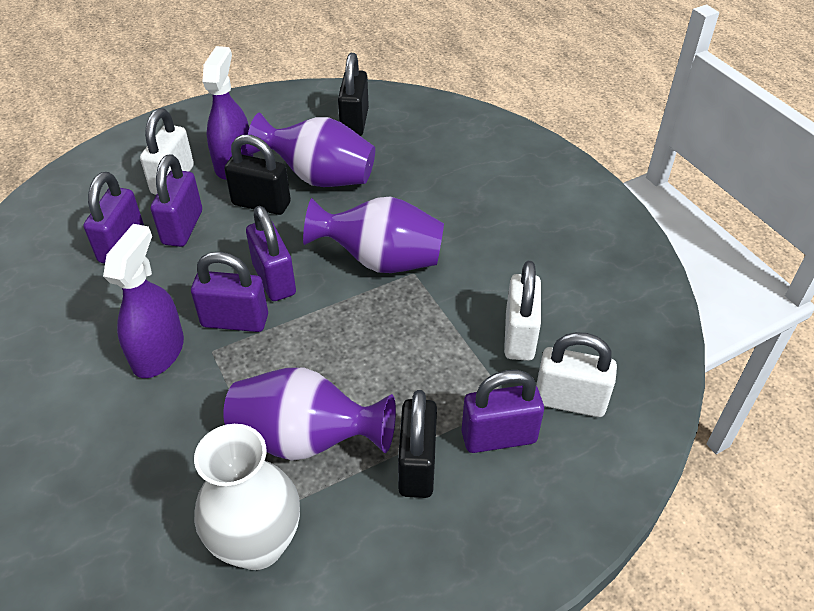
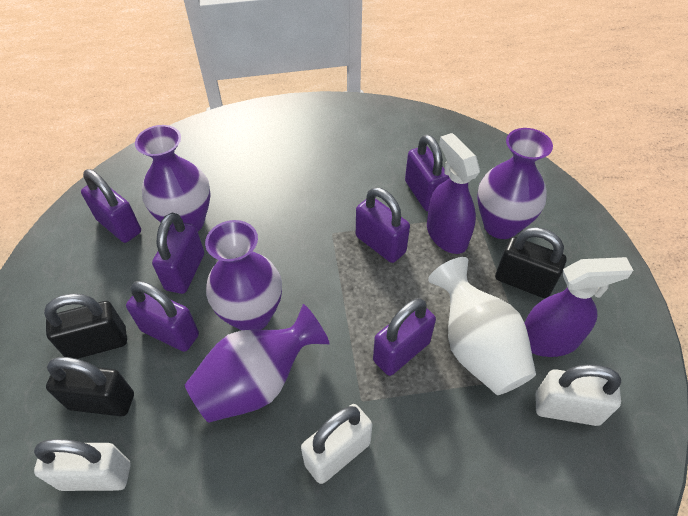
purple padlock: [84,172,144,264] [151,154,202,247] [191,252,268,332] [246,206,296,301] [461,370,544,453] = 5 -> [81,169,141,243] [126,281,199,352] [152,213,204,294] [356,187,410,263] [373,298,436,376] [405,134,449,211] = 6
purple vase: [223,368,396,461] [247,113,375,187] [303,197,444,273] = 3 -> [135,125,211,231] [185,304,330,423] [205,220,282,330] [477,128,553,239] = 4

